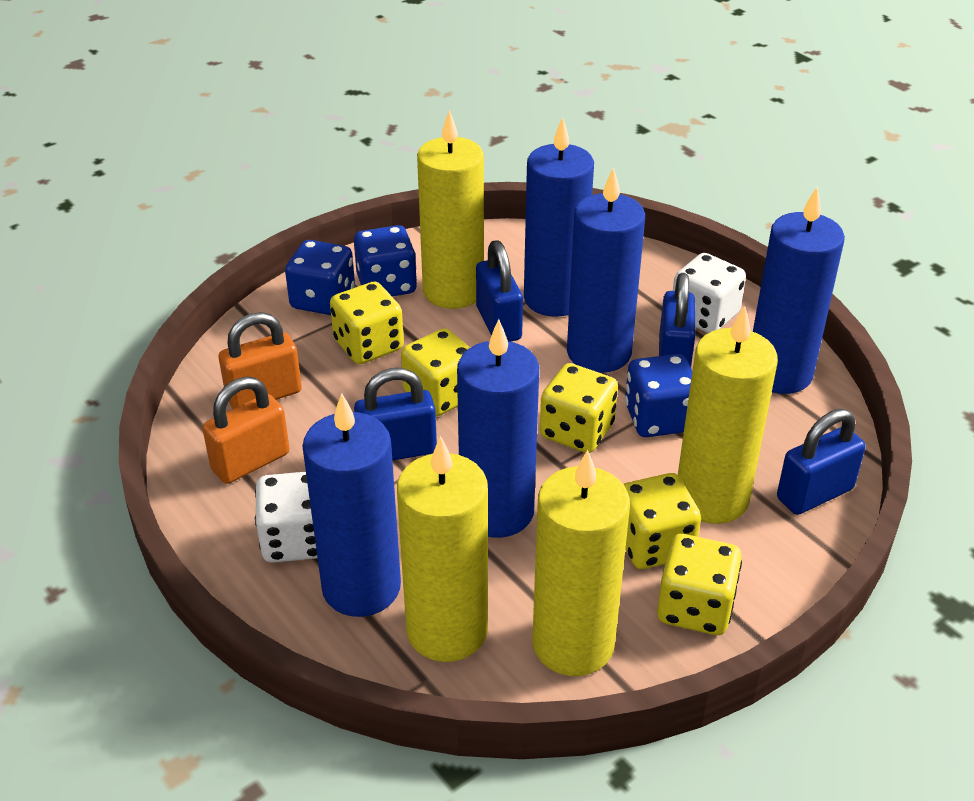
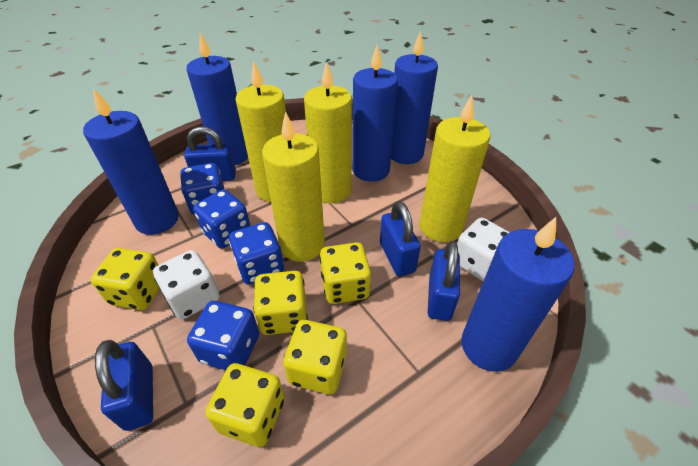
blue dice: [285,240,355,315] [354,225,417,296] [625,354,692,437] = 3 -> [180,163,225,214] [187,301,259,370] [193,189,250,249] [229,222,284,285] = 4
orange padlock: [202,377,290,484] [219,312,302,409] = 2 -> none = 0

